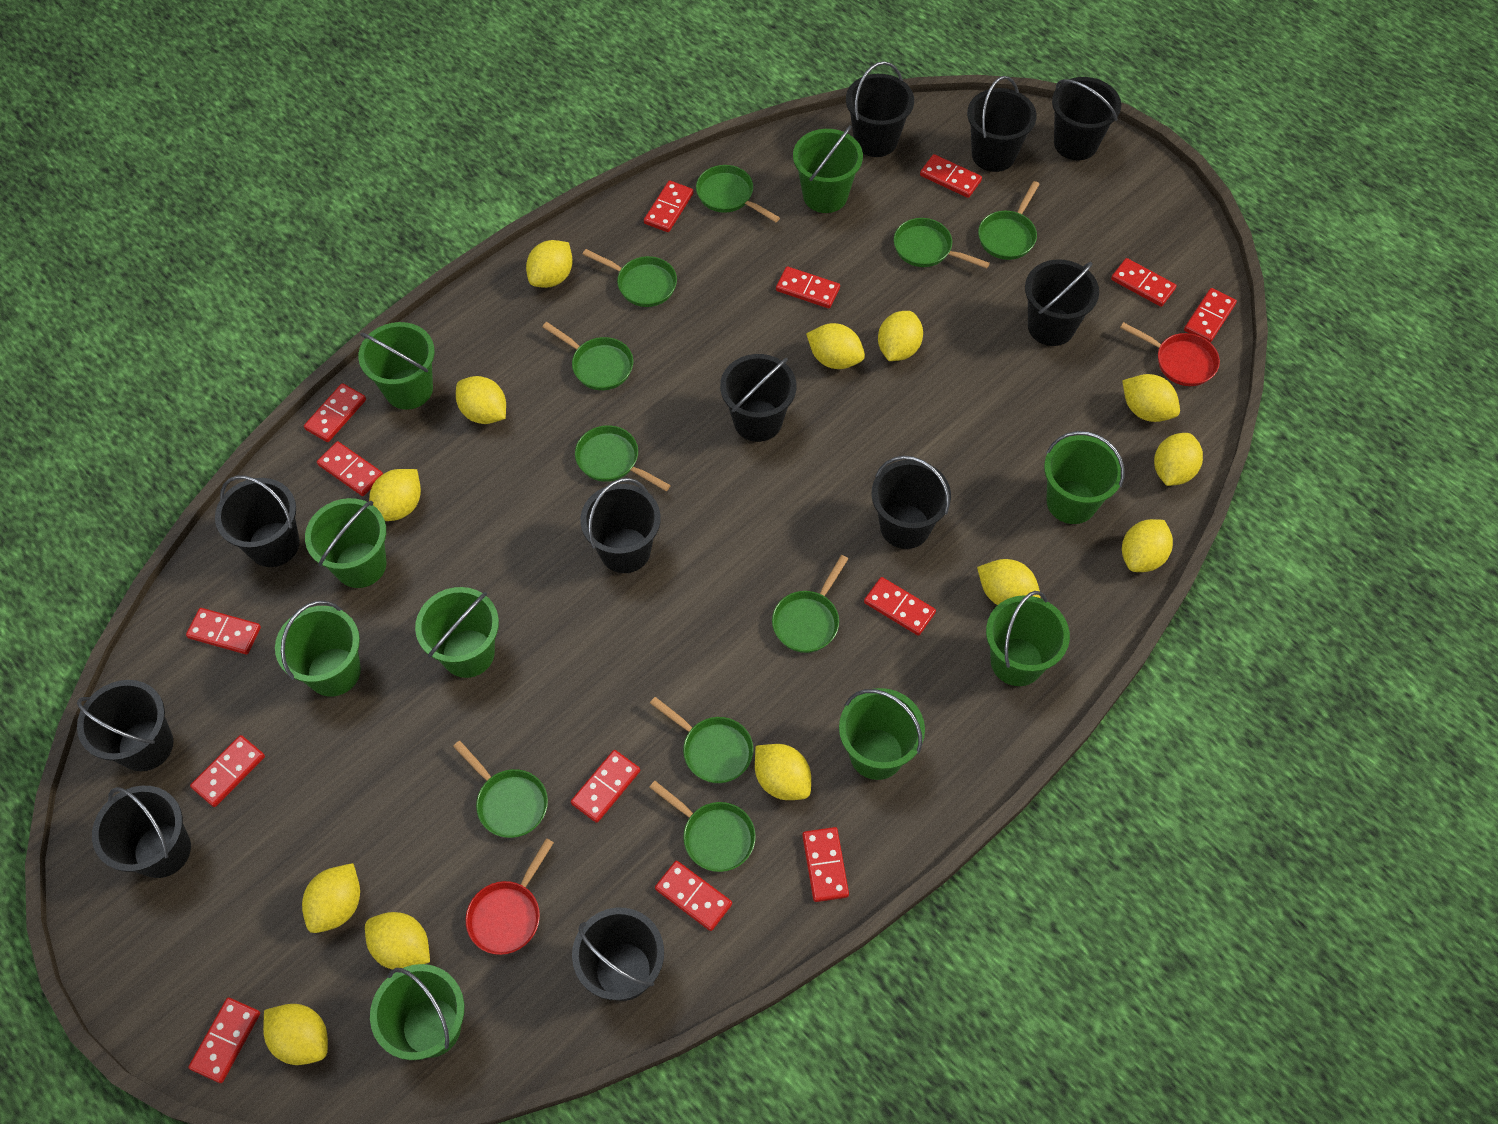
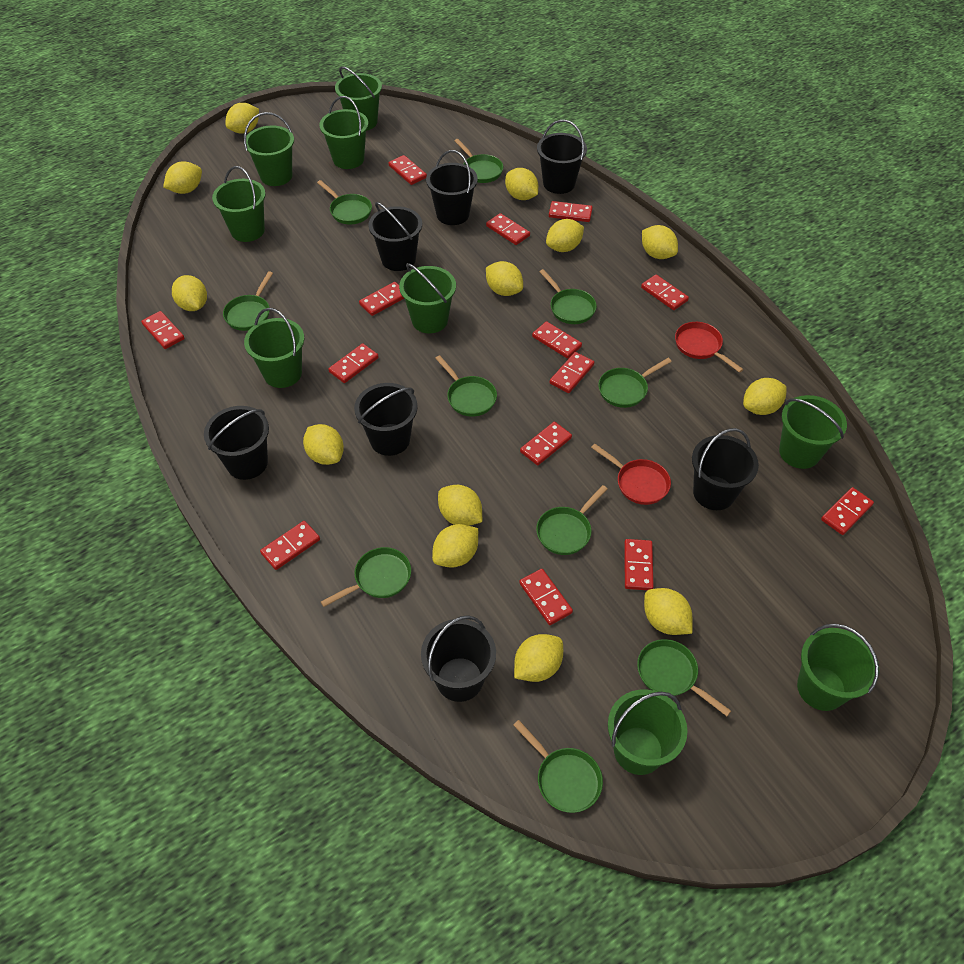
black bucket: [77,680,174,771] [92,786,191,878] [215,475,300,567] [572,908,664,1001] [580,478,661,573] [720,354,797,442] [846,61,914,157] [871,456,951,549] [967,76,1037,172] [1025,259,1099,346] [1052,77,1121,160] = 11 -> [204,406,269,480] [354,383,418,456] [368,202,422,271] [421,615,496,702] [426,150,478,225] [537,120,587,194] [692,428,759,510] = 7

